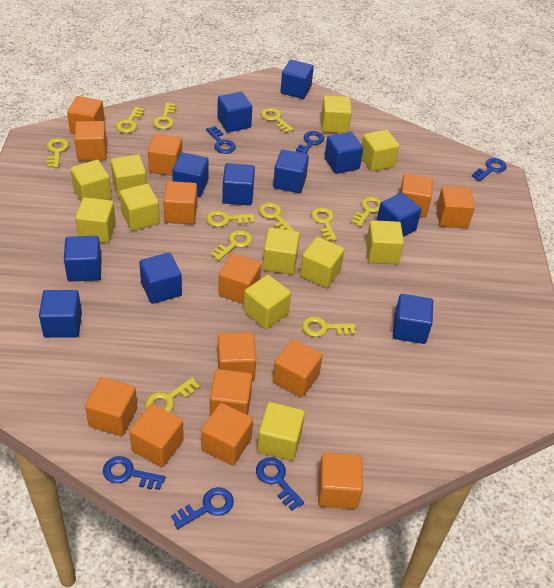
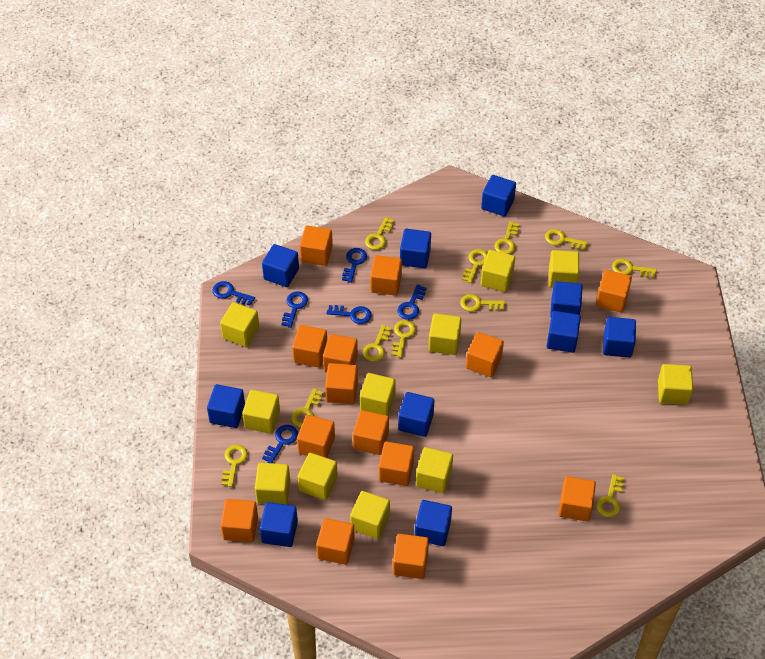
blue cube: [39,290,82,338] [64,236,102,282] [139,253,182,304] [172,153,209,197] [217,92,252,133] [222,163,255,206] [273,150,309,193] [280,60,314,99] [325,132,363,174] [377,193,422,237] [393,294,433,344] = 11 -> [207,384,245,428] [260,502,298,547] [262,244,299,287] [398,392,434,437] [400,229,431,269] [415,500,452,546] [481,175,516,217] [547,311,581,353] [550,281,583,317] [603,317,636,358] = 10

